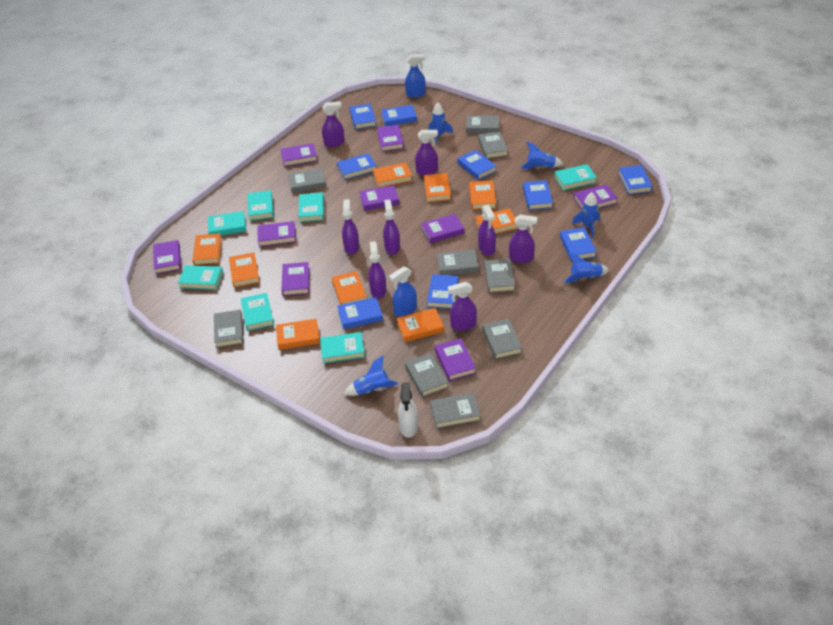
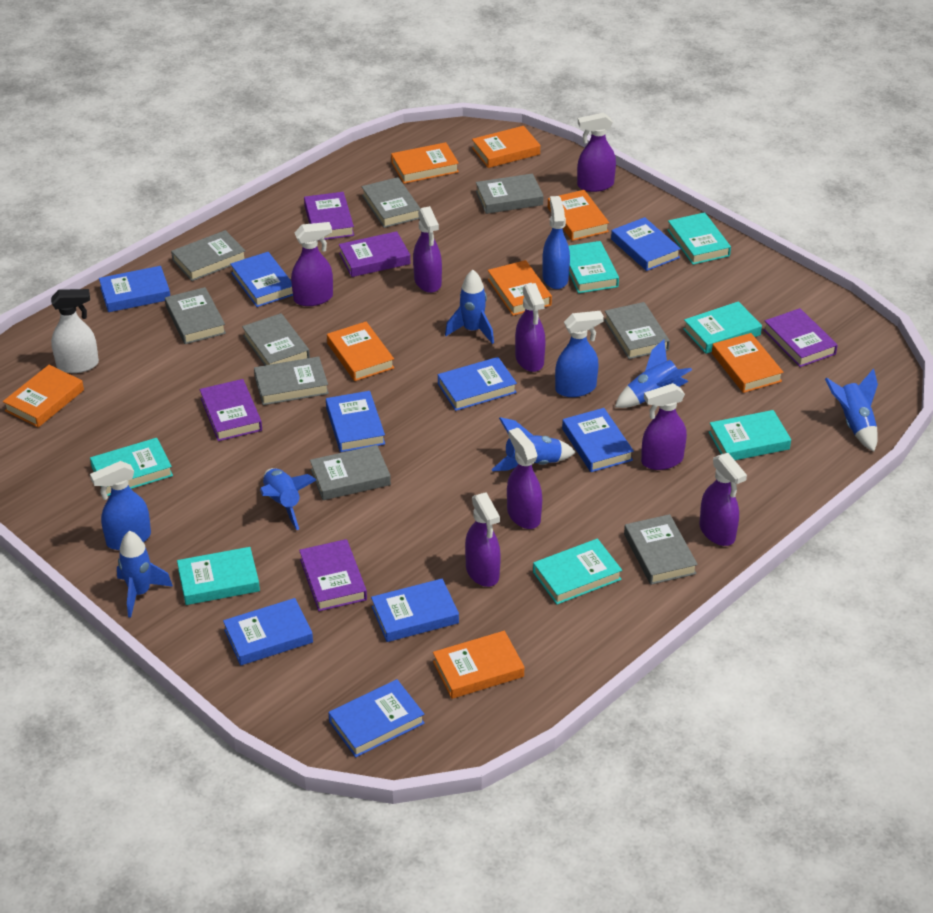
blue rocket: [344,356,398,396] [428,103,453,144] [520,142,563,169] [563,252,609,283] [572,192,600,238] = 5 -> [117,531,173,618] [260,468,316,530] [445,270,494,344] [492,417,575,471] [615,340,692,408] [825,368,878,451] = 6
blue spray bottle: [389,266,417,317] [405,54,426,98] = 2 -> [90,461,151,550] [542,196,570,289] [555,311,604,397] = 3
orange book: [192,233,222,265] [229,252,260,288] [276,319,320,350] [332,271,367,305] [373,162,412,188] [397,308,444,342] [424,173,451,202] [469,181,496,210] [475,208,518,234] = 9 -> [3,365,84,427] [327,322,394,381] [391,142,459,184] [433,631,524,699] [472,126,540,168] [488,260,552,316] [548,190,609,241] [712,333,784,393] = 8
purple book: [153,240,181,274] [257,221,296,247] [281,143,318,167] [281,262,309,296] [359,185,399,211] [377,125,404,152] [421,214,465,243] [435,338,476,381] [573,184,618,209] = 9 -> [200,379,262,441] [299,539,367,611] [304,192,354,241] [339,231,410,277] [763,308,838,367] = 5

